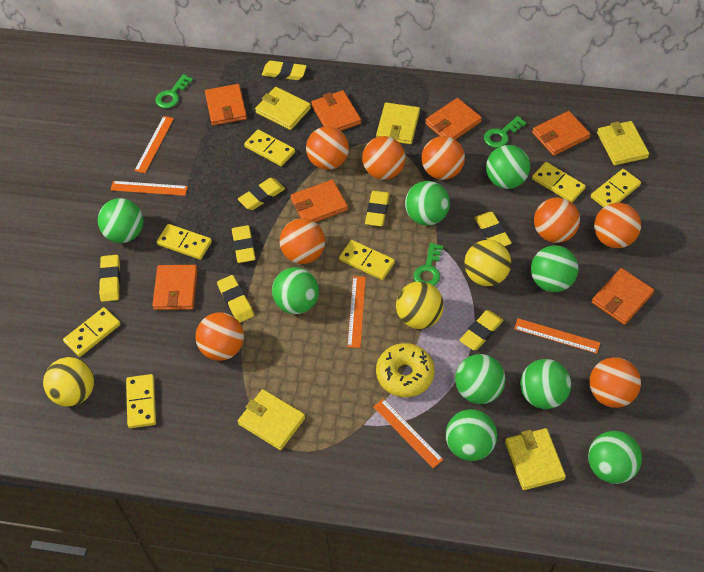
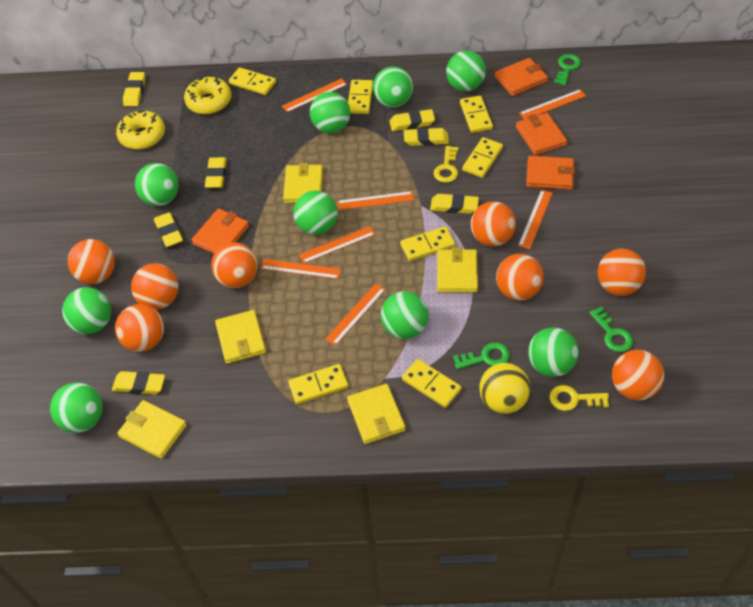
orange ruler: [111,181,188,196] [134,116,174,173] [347,276,366,348] [373,399,443,468] [514,318,600,354] = 5 -> [260,259,341,279] [282,78,347,112] [299,226,375,263] [325,283,386,346] [337,191,414,210] [518,190,553,249] [519,89,586,119] = 7
orange wallet: [152,265,198,310] [205,84,247,126] [291,180,348,222] [311,90,361,131] [425,98,482,140] [532,111,590,156] [592,268,654,325] = 7 -> [192,209,249,254] [495,58,548,96] [516,113,567,155] [526,156,575,190] = 4
yellow ball: [43,357,94,407] [396,281,444,329] [464,240,511,286] = 3 -> [479,363,531,414] = 1
yellow donut: [376,343,435,397] = 1 -> [116,110,165,150] [184,77,231,114] = 2
yellow eraser: [99,255,120,302] [217,275,254,323] [232,225,256,263] [238,178,285,210] [262,61,307,80] [365,191,390,226] [459,310,503,350] [474,212,512,246] = 8 -> [112,371,165,395] [123,72,145,106] [154,212,183,247] [205,157,227,188] [389,109,435,131] [404,128,449,146] [430,194,479,214] = 7
yellow key: none = 0 -> [434,146,458,183] [550,385,609,411] = 2

